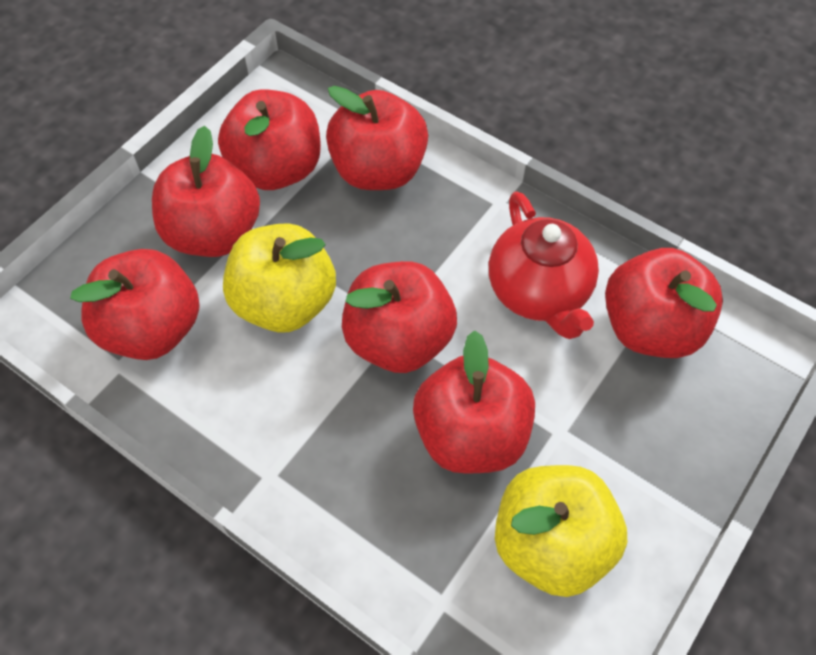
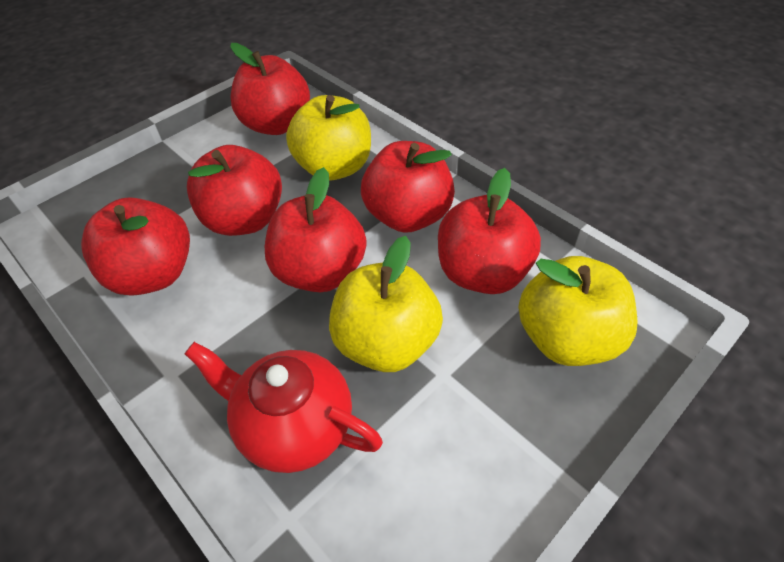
red apple: [70,249,200,360] [152,126,260,257] [218,89,321,190] [326,86,428,190] [342,261,457,373] [413,330,535,474] [605,248,723,358] = 7 -> [81,197,190,296] [187,145,282,236] [230,43,310,135] [265,167,367,292] [361,141,455,233] [438,168,541,294] = 6
yellow apple: [223,223,336,333] [495,465,627,597] = 2 -> [286,95,371,181] [329,236,443,372] [518,256,638,366] = 3

